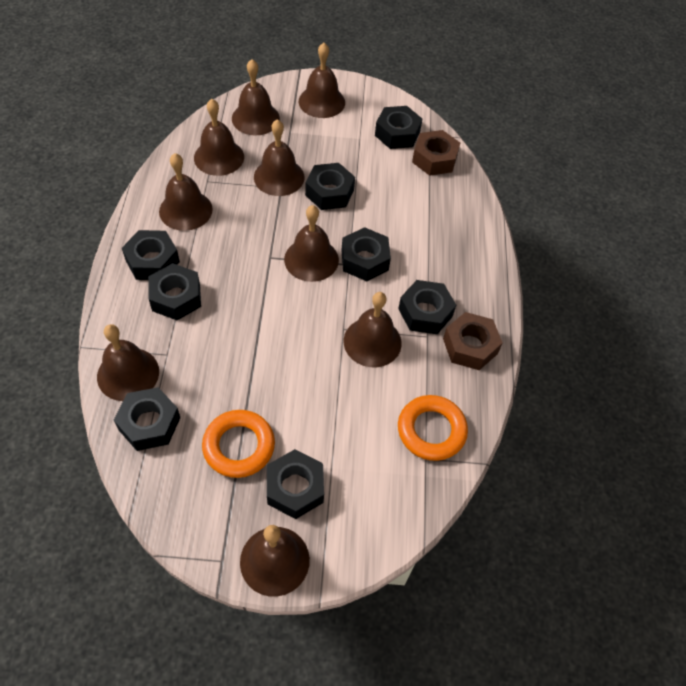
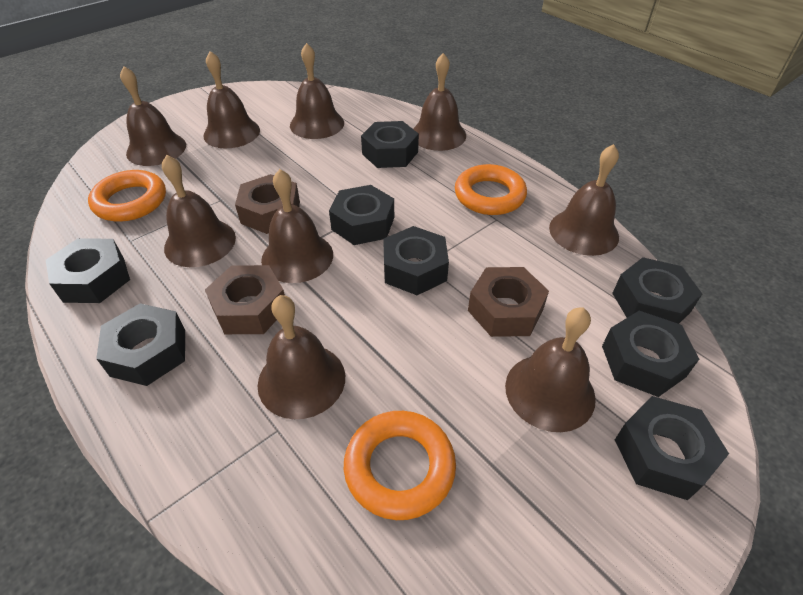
brown nut: [412,130,460,176] [443,312,503,370] = 2 -> [205,265,285,334] [235,174,300,234] [468,267,549,337] = 3
orange ring: [202,410,275,478] [398,395,468,461] = 2 -> [88,170,166,222] [344,411,456,520] [455,164,527,215] = 3

